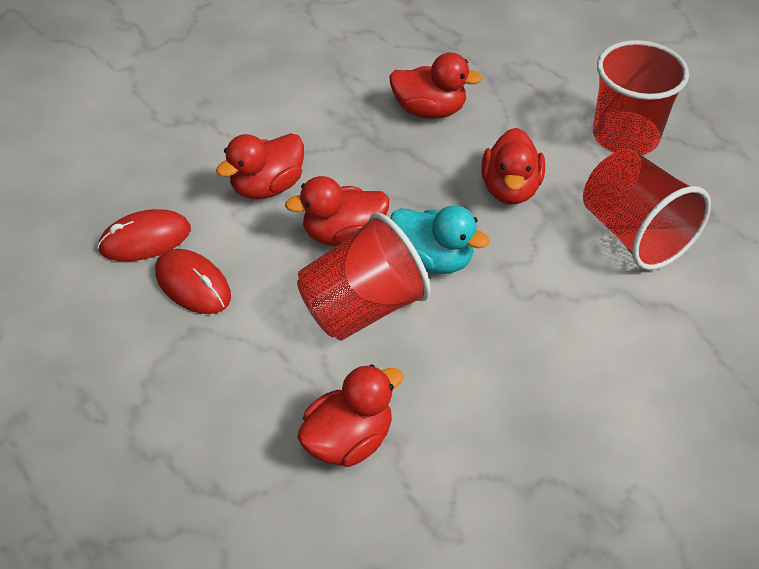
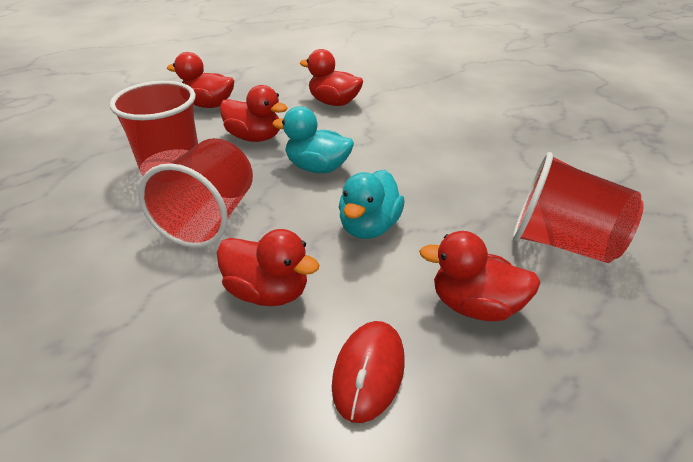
red mouse: [97,209,191,261] [155,249,231,314] = 2 -> [332,321,405,423] = 1
turquoise duck: [390,206,489,274] = 1 -> [272,106,354,173] [339,170,404,239] = 2

